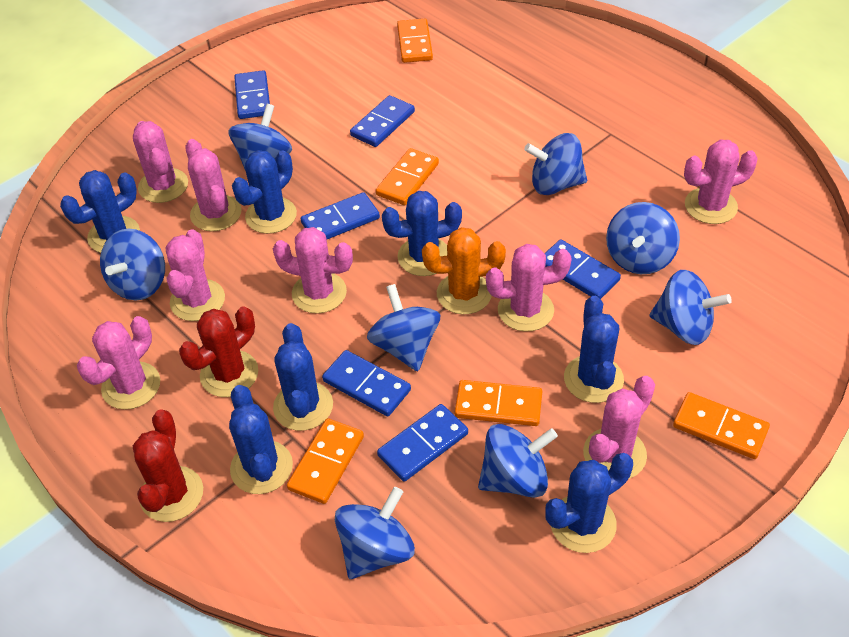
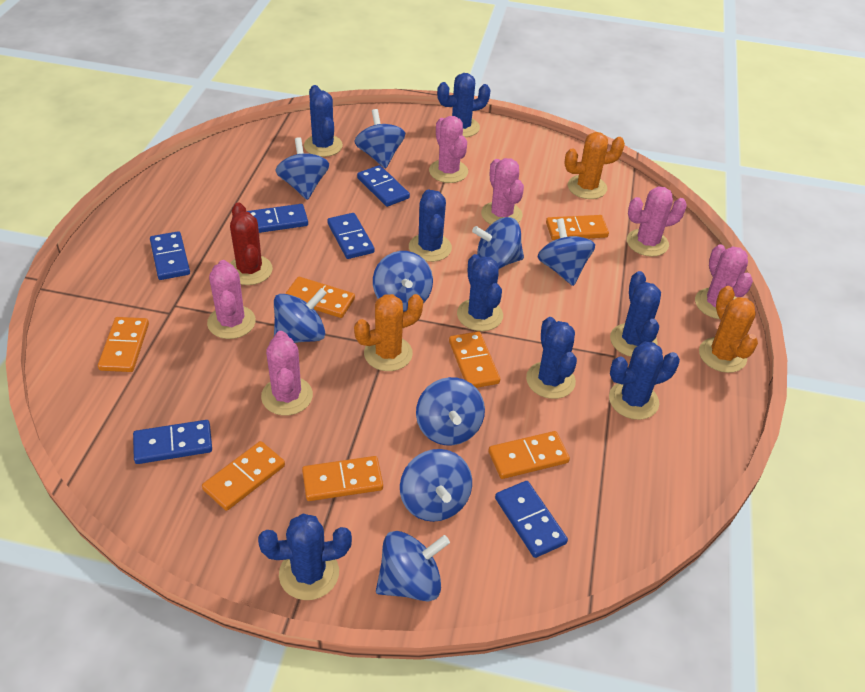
blue cactus: [60,170,140,253] [229,385,293,494] [232,150,297,234] [273,323,333,431] [382,191,462,276] [545,453,633,553] [564,296,624,403] = 7 -> [258,514,352,600] [304,85,343,157] [409,189,452,262] [437,73,491,137] [457,254,503,331] [526,317,577,399] [609,342,680,420] [610,271,661,357] = 8
blue spinning top: [100,229,165,301] [228,104,292,169] [335,487,415,579] [367,284,440,371] [478,424,558,498] [524,133,587,195] [606,202,680,274] [650,270,732,345] = 8 -> [274,288,327,343] [275,137,329,200] [355,109,405,169] [373,251,433,312] [376,531,450,602] [400,449,472,522] [416,377,485,445] [472,217,524,269] [538,218,595,286] = 9
orange cactus: [422,227,506,314] = 1 -> [354,294,423,371] [564,132,625,199] [699,286,758,373] = 3
orange domino: [287,418,364,504] [376,148,439,205] [397,19,433,63] [455,380,542,426] [673,392,770,459] = 5 -> [98,317,149,372] [202,441,285,511] [285,277,355,318] [302,456,383,501] [449,331,500,388] [489,431,570,479] [546,215,609,240] = 7
pink cactus: [77,316,160,410] [133,121,188,203] [166,229,225,321] [185,139,241,231] [273,227,353,314] [486,244,572,332] [583,376,655,479] [684,140,758,224] = 8 -> [207,260,256,339] [261,331,313,416] [429,116,468,183] [481,158,524,224] [627,186,687,257] [695,244,753,319] = 6
red cactus: [133,410,203,522] [179,306,258,397] = 2 -> [230,202,273,285] = 1

